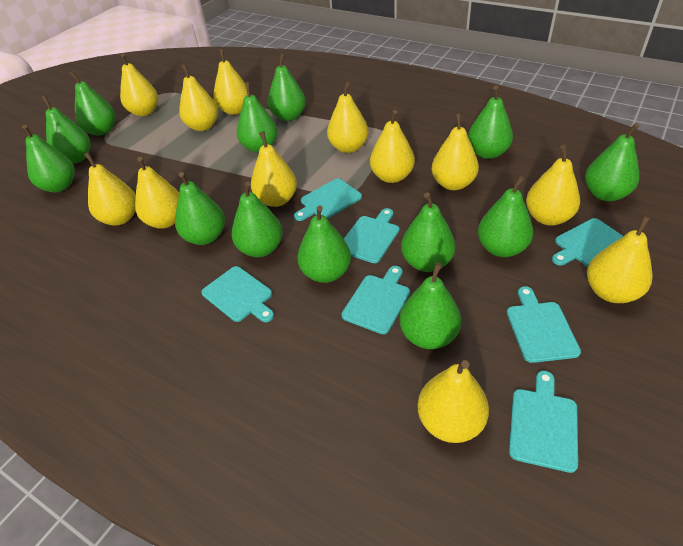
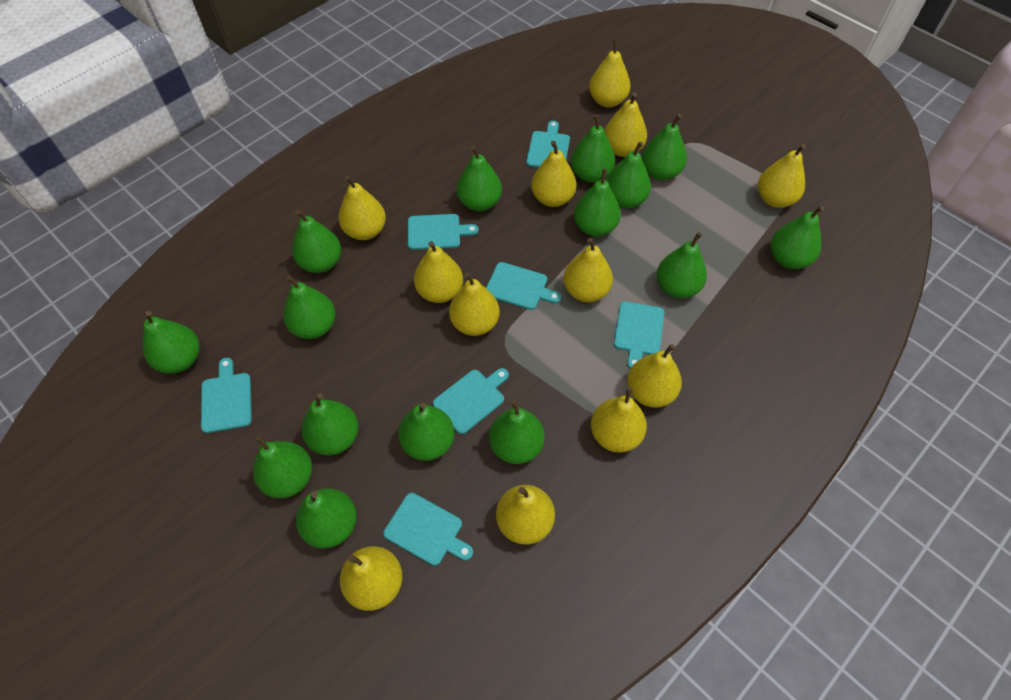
green pear: [22,125,75,192] [42,96,90,164] [69,71,115,136] [175,172,225,245] [232,181,283,257] [237,82,278,153] [268,53,306,121] [297,206,351,283] [399,263,461,349] [401,192,455,272] [468,86,513,159] [478,176,533,257] [585,123,639,201] = 13 -> [143,311,200,373] [253,435,312,498] [283,275,335,339] [292,209,341,273] [296,488,357,548] [302,393,359,456] [398,403,454,461] [457,146,502,211] [489,400,545,464] [571,114,615,183] [574,168,621,237] [606,142,651,209] [642,114,687,180] [657,232,707,298] [771,206,824,269] = 15

